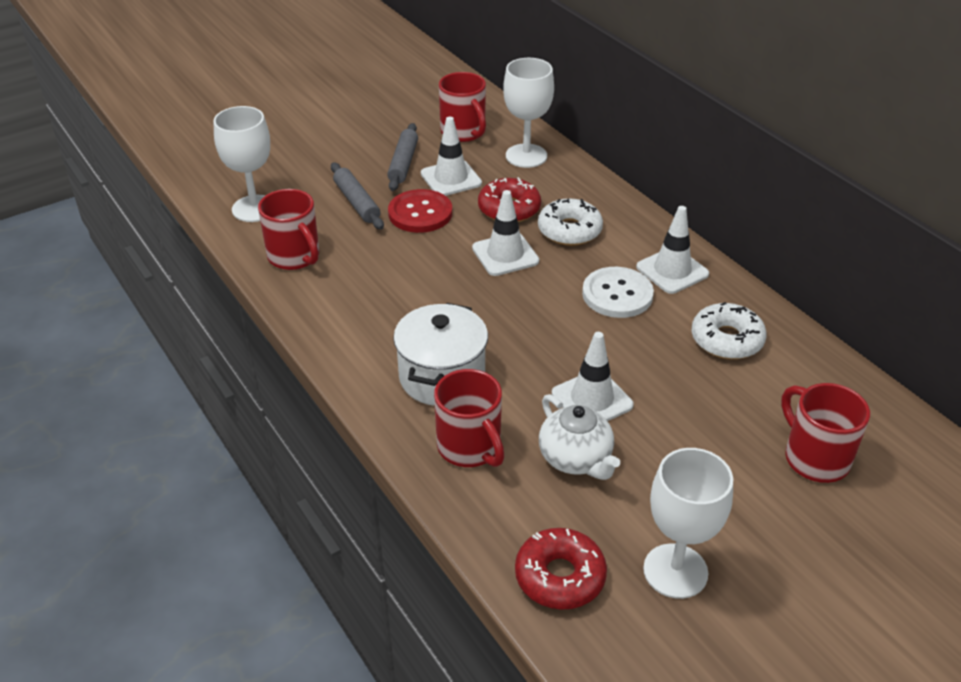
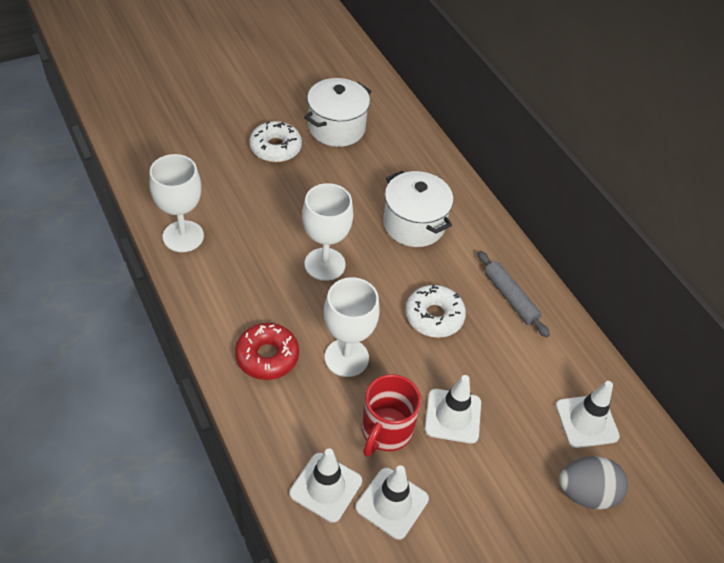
grey egg: none = 0 -> [559,456,628,510] = 1
grey rolling pin: [331,162,384,230] [387,123,418,191] = 2 -> [477,251,550,337] = 1
red button: [388,189,452,233] = 1 -> none = 0
red donut: [478,177,541,222] [515,528,607,610] = 2 -> [235,323,299,380] = 1
red mug: [258,189,319,270] [434,369,505,467] [439,72,486,142] [781,383,870,483] = 4 -> [362,374,421,457] = 1
white button: [582,267,654,318] = 1 -> none = 0
white pot: [393,303,488,406] = 1 -> [304,78,371,147] [383,171,453,247] = 2
white teapot: [539,394,620,480] = 1 -> none = 0

